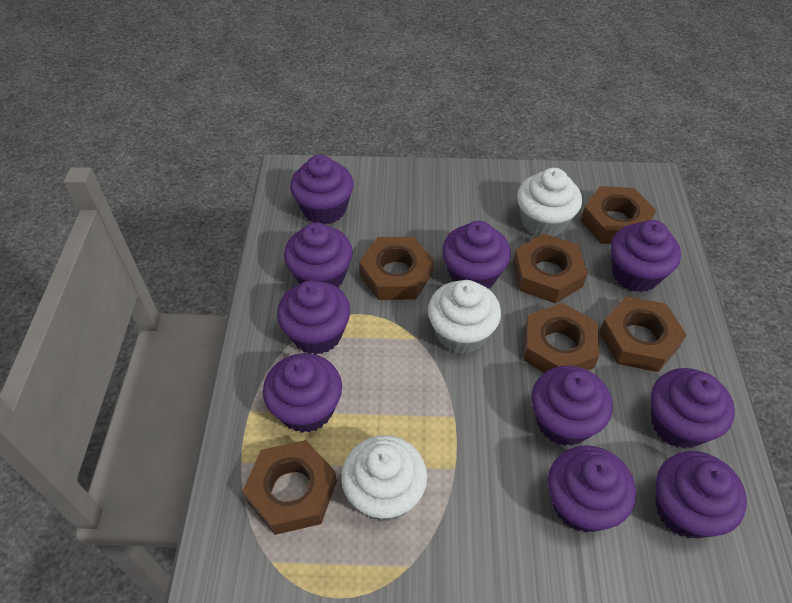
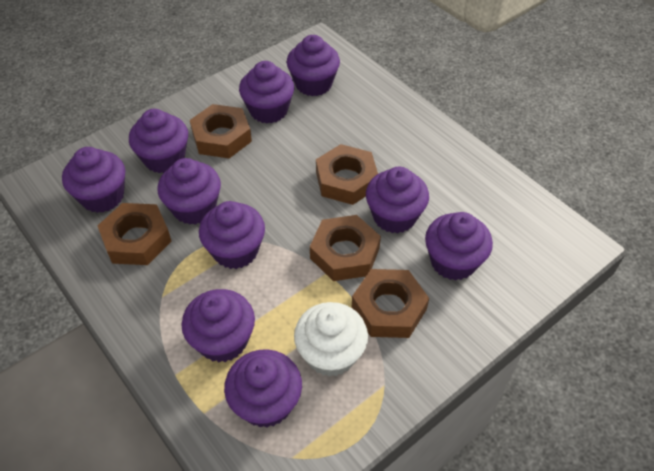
brown nut: [242,440,337,535] [359,237,434,300] [513,233,588,304] [524,303,599,373] [581,186,656,244] [599,296,687,372] = 6 -> [97,203,171,265] [190,104,252,158] [310,215,381,281] [316,144,378,205] [351,269,429,338] = 5
white cupcake: [341,435,427,521] [428,280,501,354] [517,168,582,236] = 3 -> [294,302,368,377] = 1

